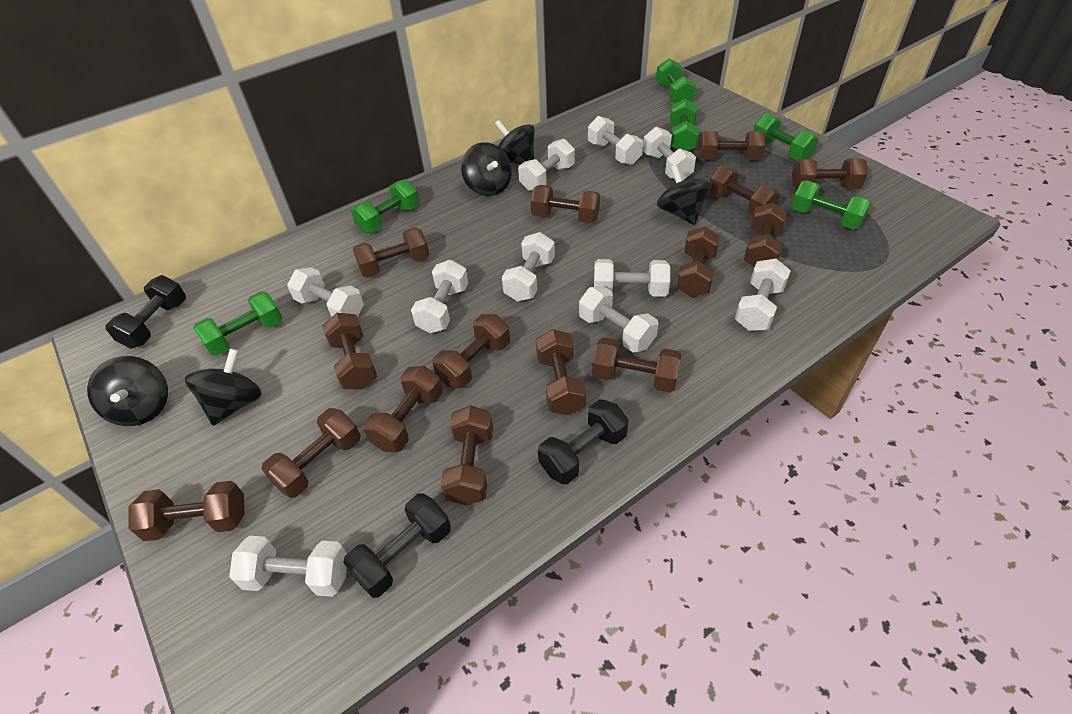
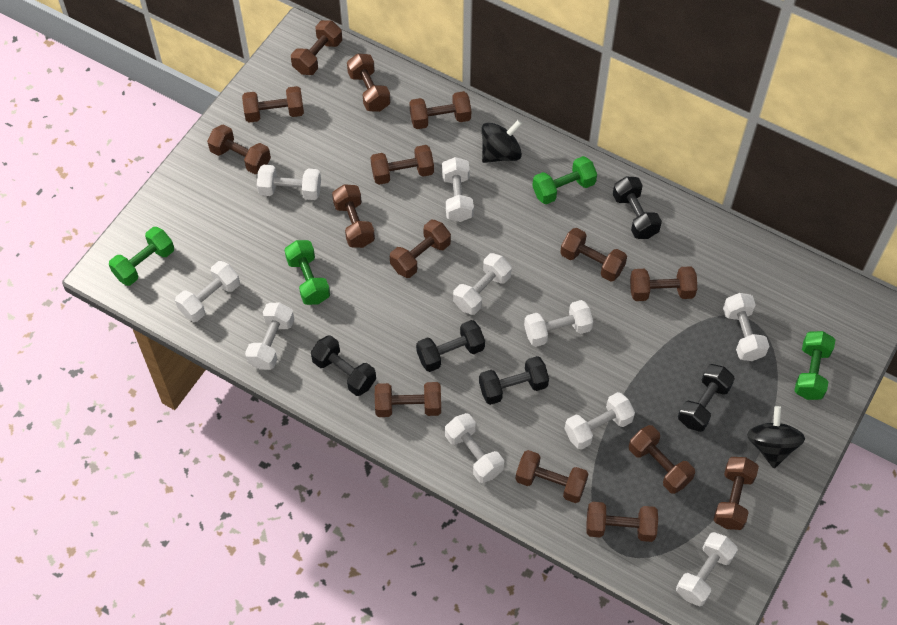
black dumbbell: [105,275,186,349] [343,493,451,598] [538,399,629,484] = 3 -> [311,335,376,396] [416,320,485,372] [479,356,549,405] [613,177,662,239] [678,364,735,432] = 5
black spinning top: [87,356,168,426] [185,349,262,426] [461,142,512,196] [495,120,535,164] [657,165,711,225] = 5 -> [482,120,522,163] [747,406,805,468] = 2
green dumbbell: [193,291,283,356] [351,179,419,233] [656,59,696,103] [670,99,699,151] [753,113,819,160] [791,181,871,230] = 6 -> [109,227,174,286] [285,240,330,305] [532,156,597,204] [794,331,835,400] = 4

